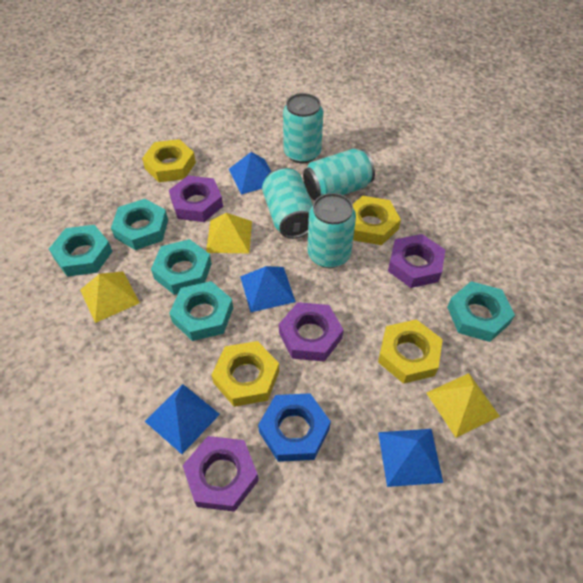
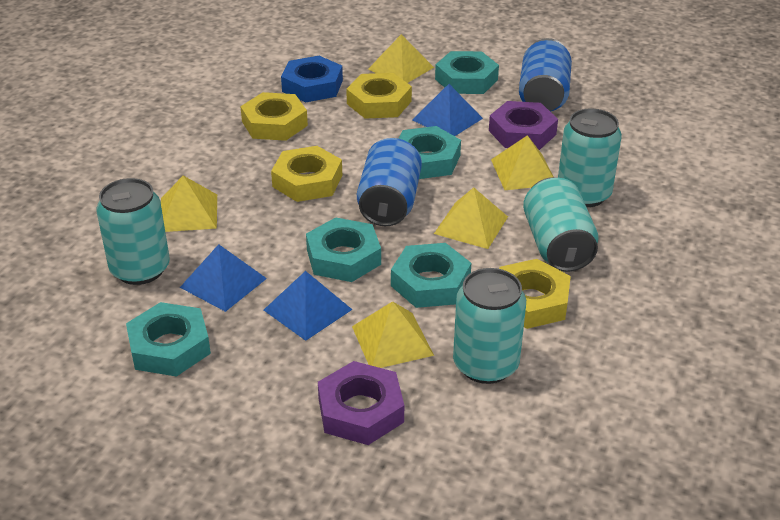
blue can: none = 0 -> [357,138,422,226] [519,38,572,112] = 2
blue pyramid: [145,384,220,454] [229,152,271,195] [240,266,296,312] [378,429,443,487] = 4 -> [180,244,267,312] [264,271,352,341] [412,84,483,136] = 3
purple nut: [169,176,223,222] [183,436,259,512] [279,302,344,362] [388,234,445,288] = 4 -> [318,361,404,445] [489,101,558,150] = 2
yellow pyramid: [80,271,140,323] [206,213,252,253] [426,373,500,438] = 3 -> [161,176,217,232] [352,301,434,368] [368,34,434,83] [434,187,508,249] [491,135,554,190] = 5

